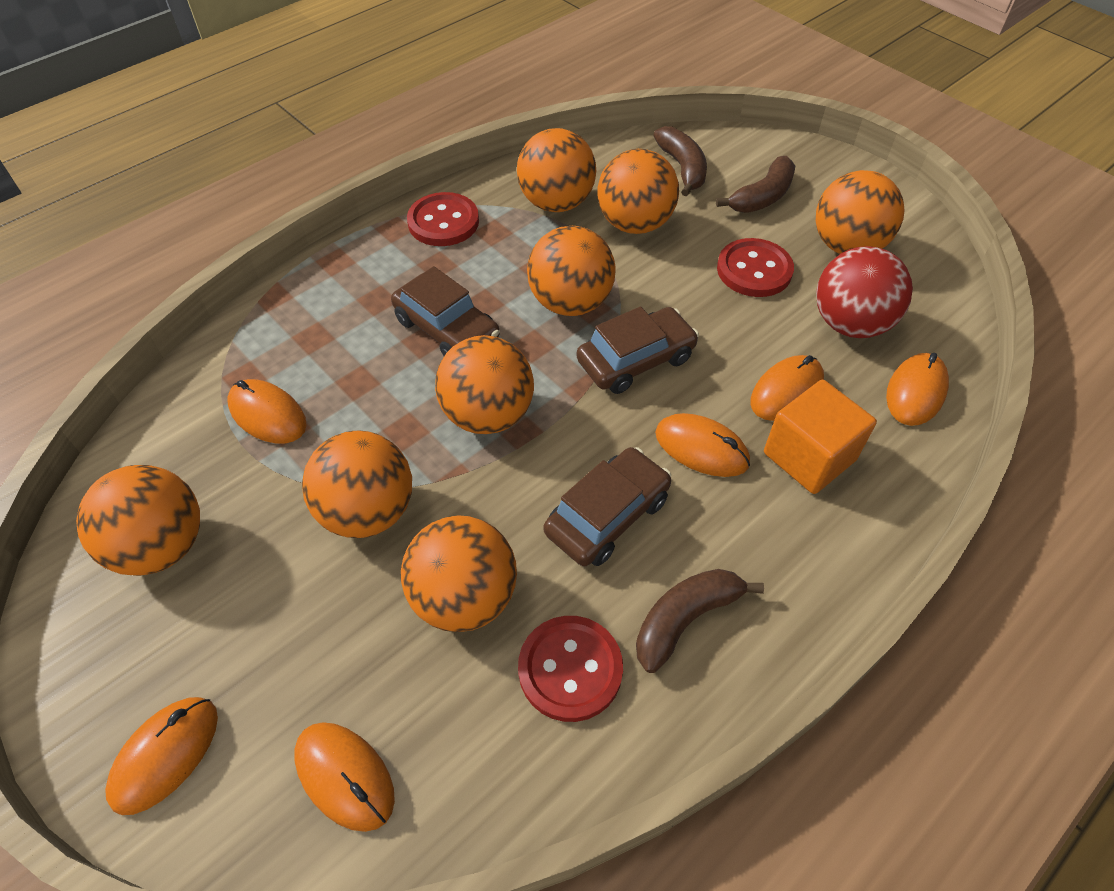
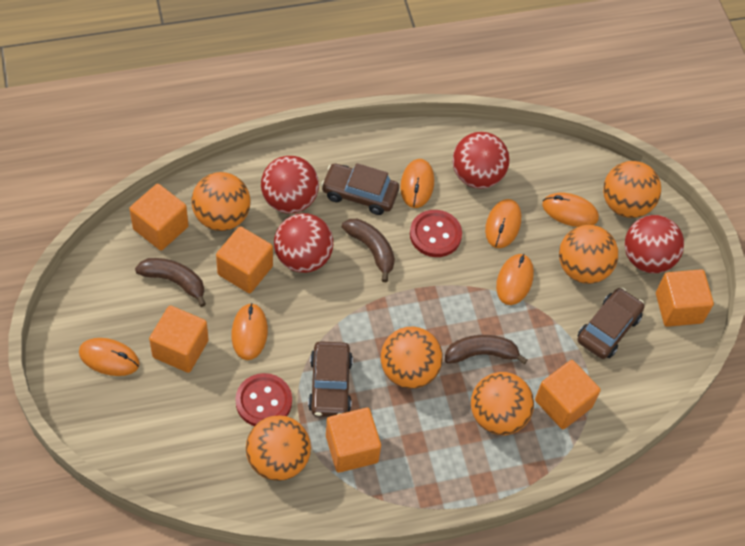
orange ball: [76,465,200,576] [302,431,412,538] [401,515,517,632] [435,335,534,434] [517,128,596,212] [527,226,616,316] [598,149,679,234] [816,170,905,254] = 8 -> [192,172,251,231] [246,415,311,481] [381,327,443,389] [471,372,534,435] [559,225,618,284] [603,161,661,218] = 6
orange cube: [764,380,877,494] = 1 -> [129,184,189,251] [149,305,209,373] [216,226,273,293] [326,408,381,473] [535,360,601,429] [656,269,714,327] = 6
red ball: [816,246,913,338] = 1 -> [261,156,319,214] [274,213,333,273] [453,132,510,189] [624,215,684,273] = 4
red button: [407,192,479,246] [518,616,623,722] [717,238,794,297] = 3 -> [235,373,292,426] [410,210,462,257] = 2

